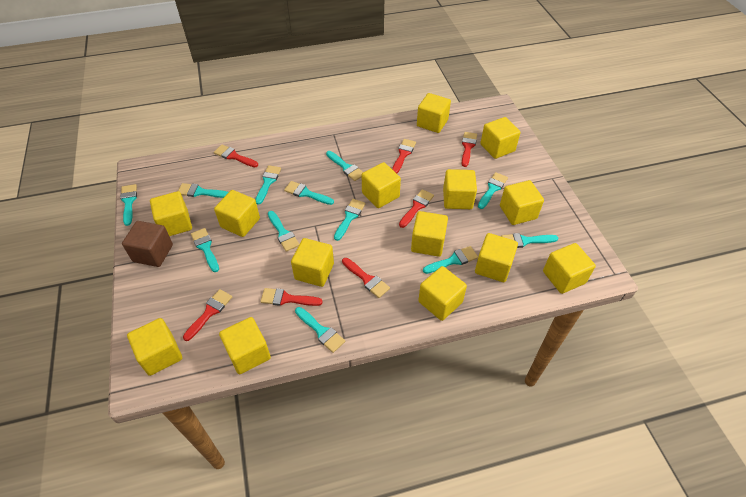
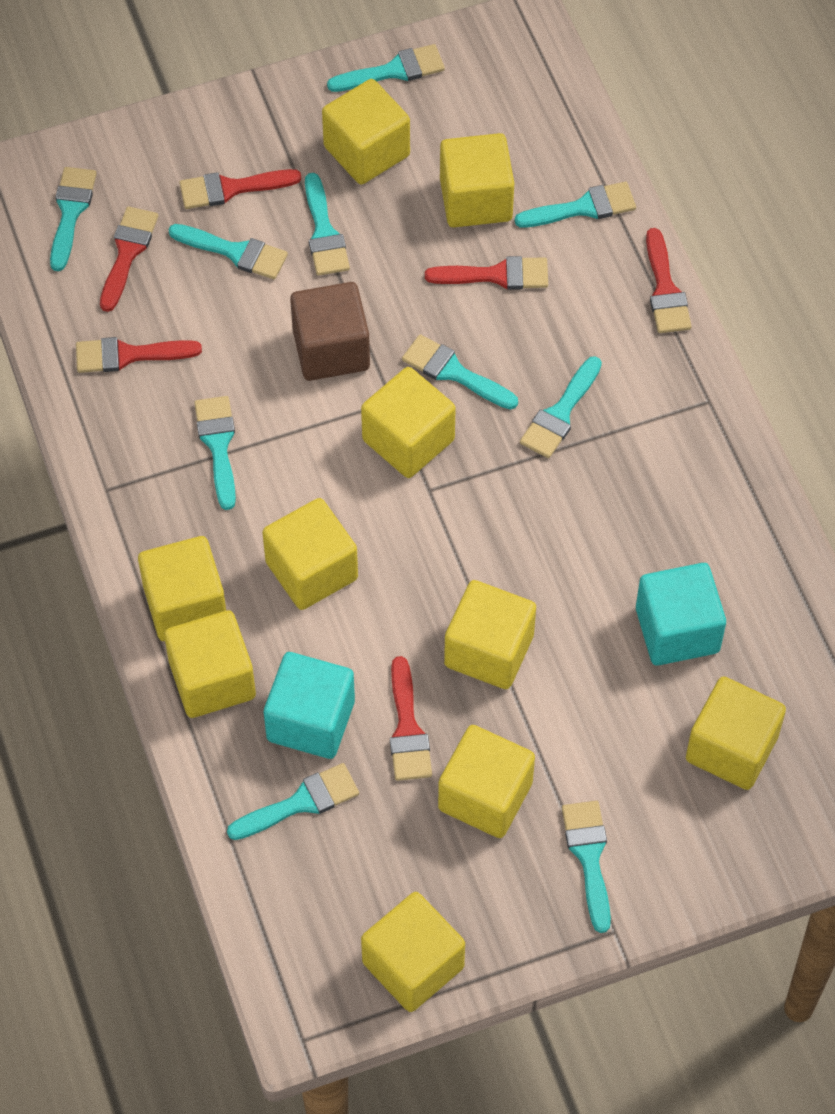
red brush: [183,289,232,341] [214,145,258,167] [260,288,323,306] [342,258,390,298] [392,139,416,173] [399,189,434,228] [462,132,477,167] = 7 -> [76,337,202,373] [100,206,158,312] [179,169,301,209] [390,656,432,781] [425,256,548,290] [646,228,692,333] = 6
turquoise brush: [120,184,137,226] [178,183,229,198] [191,228,219,272] [255,165,281,205] [268,211,299,252] [284,181,334,205] [295,307,345,353] [326,151,363,181] [334,199,366,241] [423,246,478,274] [478,172,508,209] [501,233,558,248] = 12 -> [50,167,97,271] [169,224,288,279] [194,396,236,510] [227,763,359,840] [305,173,350,275] [327,44,445,92] [402,334,518,410] [515,182,636,228] [520,356,602,458] [562,801,611,933] = 10
turquoise cube: none = 0 -> [264,652,355,759] [636,563,726,666] = 2
yellow cube: [127,318,182,376] [150,191,192,236] [214,190,260,237] [219,317,271,374] [291,238,334,287] [362,162,401,208] [411,211,448,257] [417,93,451,133] [418,266,467,321] [443,169,477,209] [475,233,518,282] [480,117,521,159] [500,180,544,225] [543,243,596,294] = 14 -> [138,536,226,641] [164,610,256,718] [262,498,358,610] [322,79,410,184] [361,367,456,478] [361,892,465,1012] [438,725,535,838] [440,133,514,227] [444,580,536,689] [686,676,786,790] = 10

